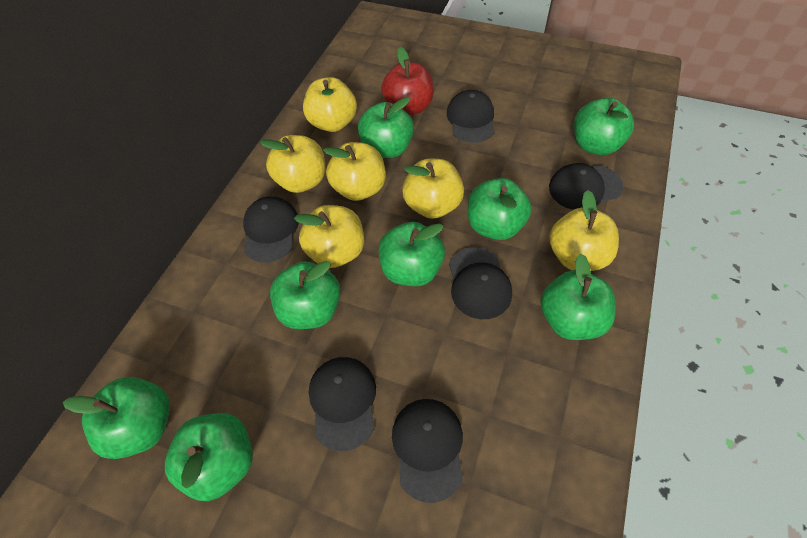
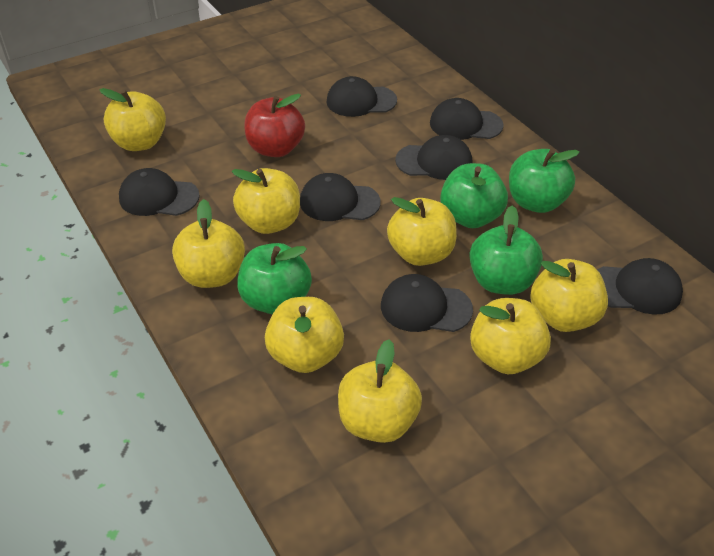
black cap: [243,197,299,263] [309,357,376,451] [392,399,463,503] [447,90,495,143] [449,247,512,319] [549,163,623,210] = 6 -> [119,168,200,216] [300,173,381,221] [326,76,397,117] [381,274,473,332] [395,135,473,180] [430,98,504,140] [597,258,683,315] = 7
green apple: [63,377,170,459] [165,413,253,501] [270,261,341,329] [358,97,414,158] [379,222,445,286] [468,178,532,240] [541,254,616,340] [574,98,634,155] = 8 -> [237,243,312,314] [440,163,508,228] [469,205,543,295] [509,149,580,213] = 4
yellow apple: [260,135,326,193] [294,205,364,268] [303,77,357,132] [323,142,386,201] [402,159,464,219] [549,190,619,271] = 6 -> [99,88,166,151] [172,199,245,288] [232,168,300,234] [265,297,344,373] [338,339,422,443] [387,197,457,266] [470,298,551,374] [530,259,608,332] = 8

